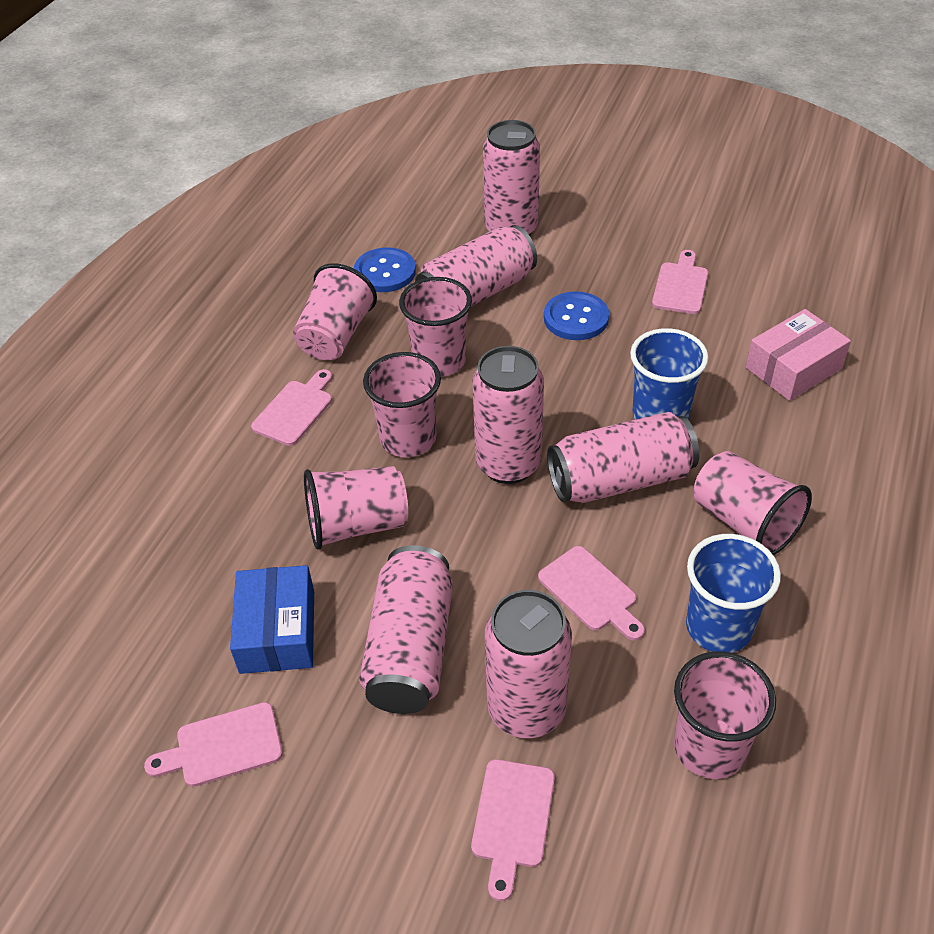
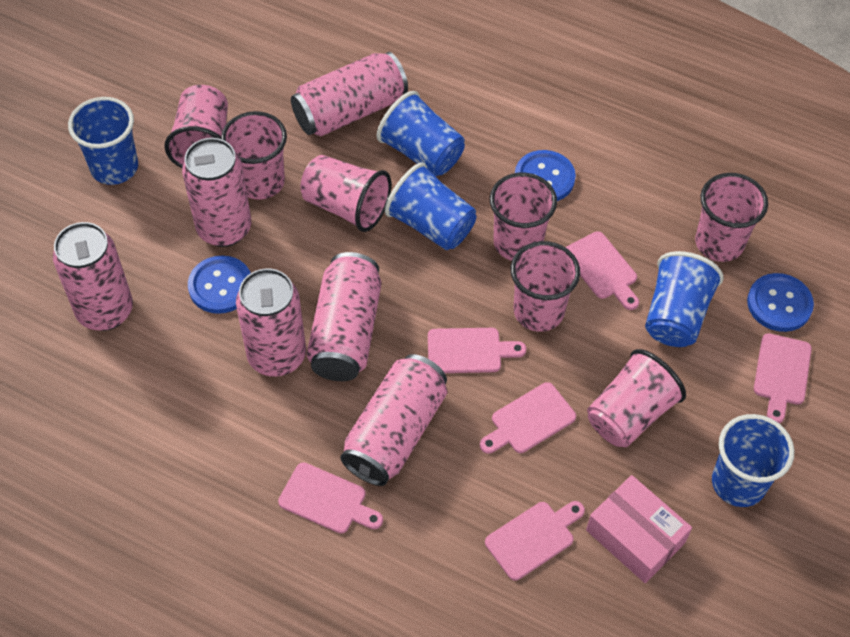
blue box: [230,565,314,674] = 1 -> none = 0
blue button: [354,247,416,292] [544,291,609,340] = 2 -> [188,255,250,314] [515,150,576,201] [747,273,814,332] = 3
blue cup: [630,328,709,420] [686,534,781,653] = 2 -> [68,97,138,185] [377,91,465,176] [385,163,476,250] [645,251,724,347] [712,414,794,507] = 5
pink cup: [293,264,377,360] [304,466,408,550] [363,352,441,457] [399,277,472,376] [674,651,776,779] [694,451,812,555] = 6 -> [164,85,228,168] [221,111,287,200] [300,155,391,232] [490,173,557,261] [511,241,580,332] [587,349,686,447] [695,173,768,262] = 7
pink cutting board: [144,702,283,787] [251,369,332,446] [471,759,555,901] [538,546,645,641] [652,250,708,314] = 5 -> [278,462,383,533] [428,328,526,373] [480,382,576,454] [485,501,585,581] [565,231,639,310] [754,333,812,423] = 6

